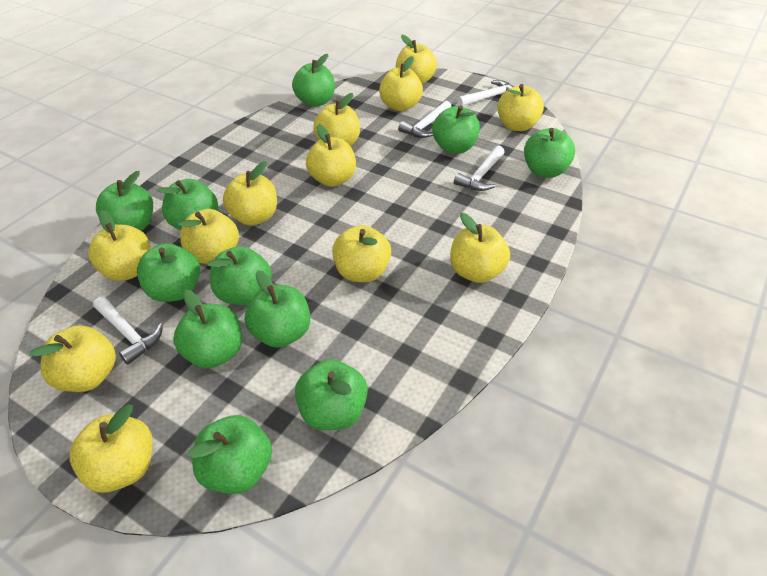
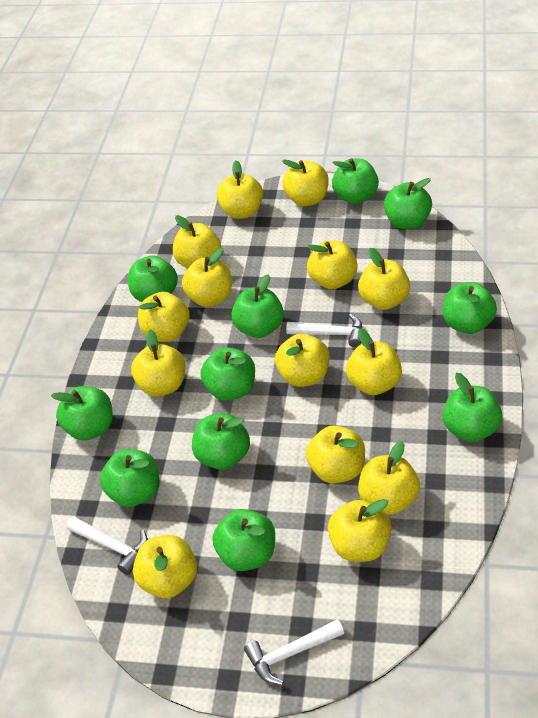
white hammer: [93,297,163,365] [398,101,452,138] [454,145,504,191] [457,80,513,106] = 4 -> [67,516,148,575] [244,619,344,685] [286,314,362,348] = 3
yellow apple: [29,325,116,392] [69,405,153,493] [88,210,150,281] [178,209,239,264] [223,161,277,226] [306,124,356,187] [313,93,360,146] [332,225,391,282] [379,56,423,111] [396,35,437,84] [450,213,510,283] [497,84,544,131] = 12 -> [131,329,185,396] [133,535,197,598] [138,292,190,342] [173,215,221,268] [182,248,232,307] [217,160,263,219] [275,334,329,387] [282,159,329,206] [306,425,365,484] [307,240,358,289] [328,499,392,562] [346,328,402,395] [358,248,410,310] [358,441,420,515] = 14

